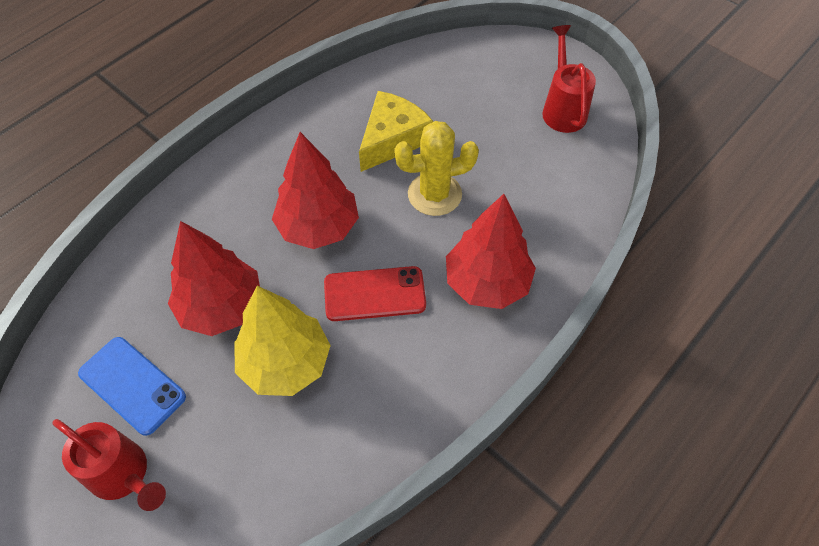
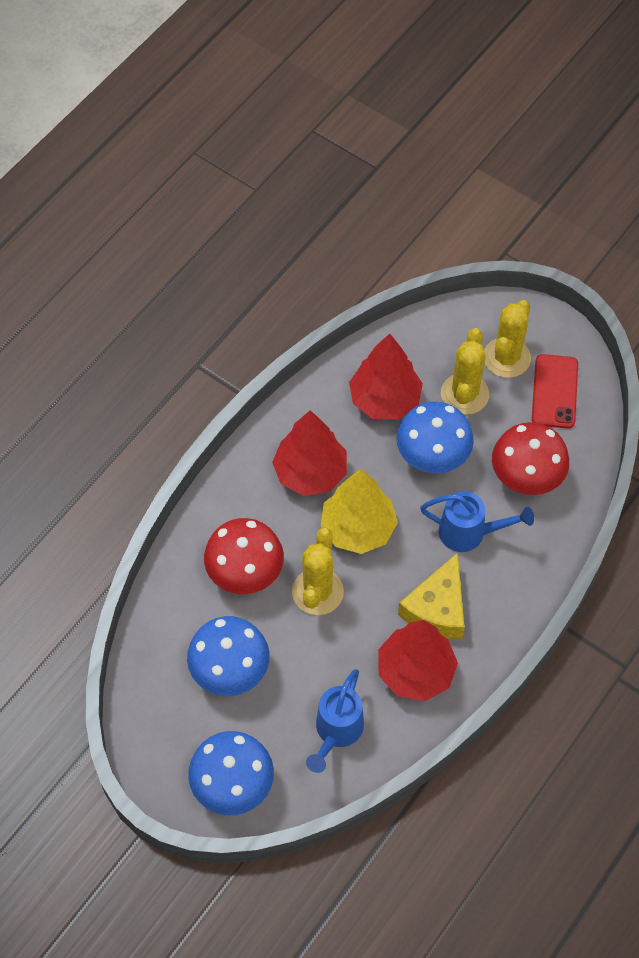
blue mushroom: none = 0 -> [187,616,270,696] [188,731,274,815] [396,402,474,473] = 3
blue phone: [78,337,186,436] = 1 -> none = 0
blue watering can: none = 0 -> [306,669,364,773] [420,491,534,552] = 2
red mushroom: none = 0 -> [204,518,284,594] [492,422,569,495] = 2
red watering can: [52,419,166,511] [542,25,596,133] = 2 -> none = 0
yellow cactus: [394,121,479,216] = 1 -> [292,527,344,615] [441,328,489,415] [484,300,531,378] = 3

